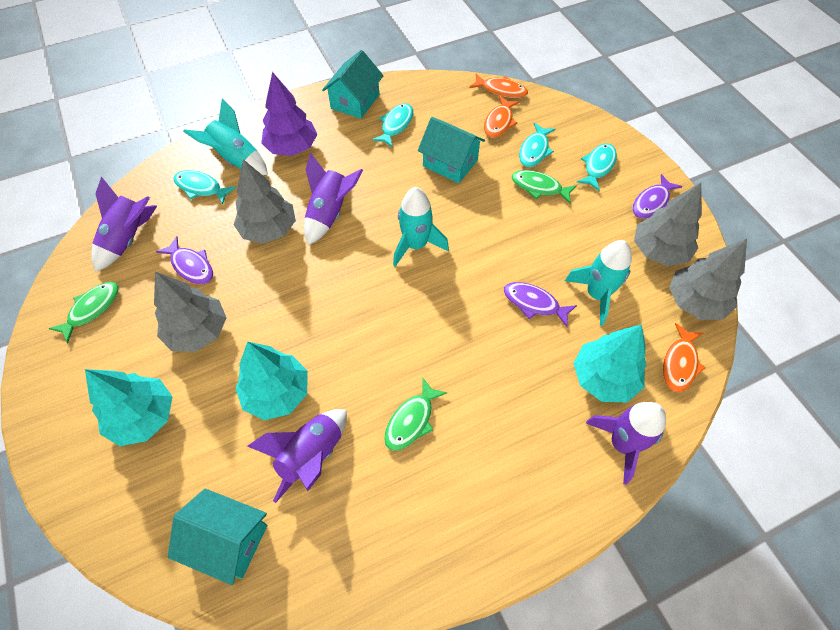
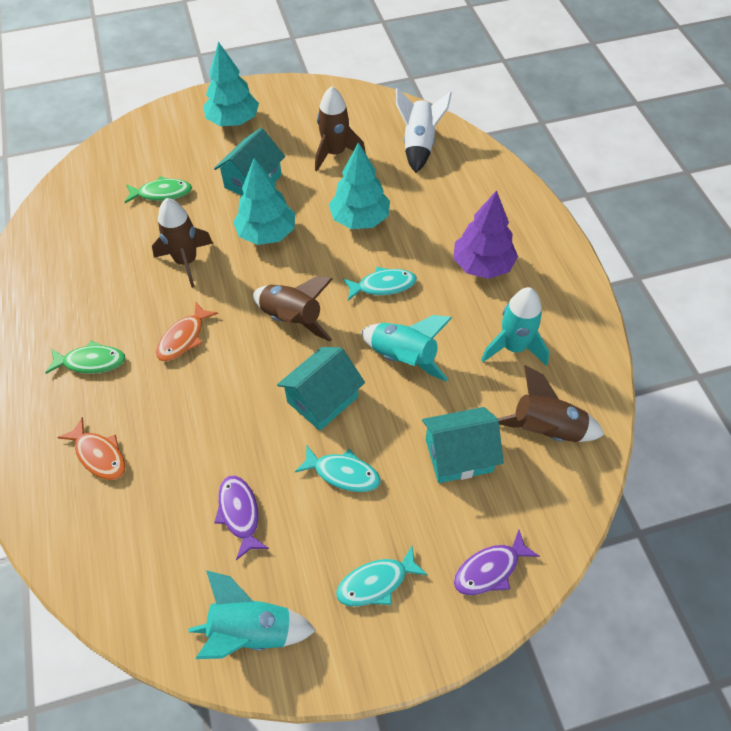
brown rocket: none = 0 -> [152,198,213,288] [253,276,333,341] [315,86,366,171] [498,365,605,442] = 4
green fish: [49,282,119,343] [384,378,447,451] [512,170,577,203] = 3 -> [45,340,126,374] [125,176,192,203] = 2
grey tree: [154,271,226,352] [234,159,296,244] [634,183,702,266] [669,239,747,320] = 4 -> none = 0
orange fish: [469,74,528,98] [484,96,520,138] [663,323,706,392] = 3 -> [57,417,126,480] [156,302,218,361] = 2
purple fish: [156,236,213,284] [504,282,577,327] [632,174,682,219] = 3 -> [214,475,269,560] [454,530,540,595] = 2
purple rocket: [91,177,157,272] [247,409,347,503] [304,152,363,245] [586,402,666,485] = 4 -> none = 0
turquoise fish: [173,170,236,204] [372,103,413,148] [519,123,556,167] [577,143,617,191] = 4 -> [295,446,381,492] [336,546,428,606] [343,267,417,300] = 3
white rocket: none = 0 -> [396,88,452,173] = 1

